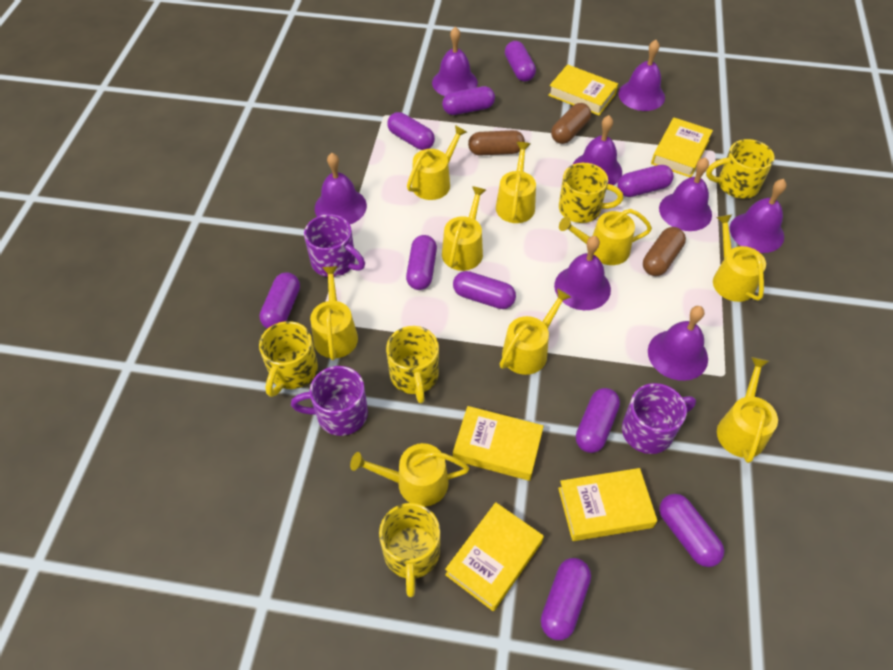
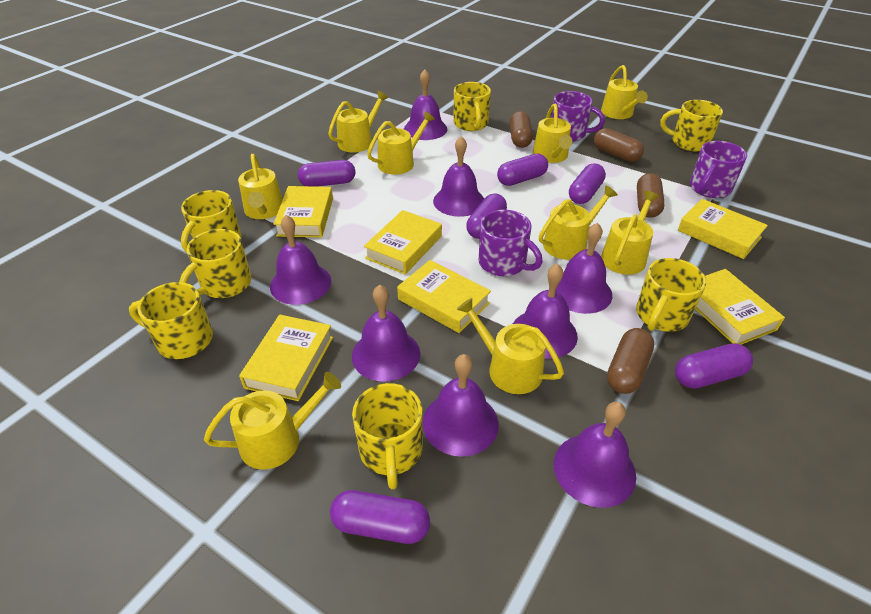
brown capsule: [468,130,525,156] [551,103,591,144] [643,227,686,276] = 3 -> [509,111,533,148] [594,128,644,162] [607,328,654,394] [637,173,665,218] = 4
purple capsule: [259,272,300,329] [387,112,435,150] [406,235,437,290] [442,86,495,115] [453,271,516,309] [505,41,536,82] [541,558,591,640] [576,388,620,453] [617,165,673,197] [659,494,724,567] = 10 -> [298,160,355,187] [330,490,430,544] [466,194,507,239] [497,154,548,186] [569,163,606,204] [675,344,753,389] = 6
yellow book: [445,502,544,611] [453,406,544,481] [548,64,618,115] [558,468,657,541] [651,118,713,177] = 5 -> [239,315,333,401] [273,186,333,237] [364,210,442,274] [397,260,491,333] [678,199,768,259] [696,269,785,345] = 6
yellow mug: [259,321,318,397] [379,503,440,597] [386,326,439,404] [559,163,623,223] [706,139,774,198] = 5 -> [129,282,213,359] [179,229,251,298] [181,190,241,252] [352,383,423,489] [454,82,491,131] [636,258,706,332] [660,100,723,151] = 7

